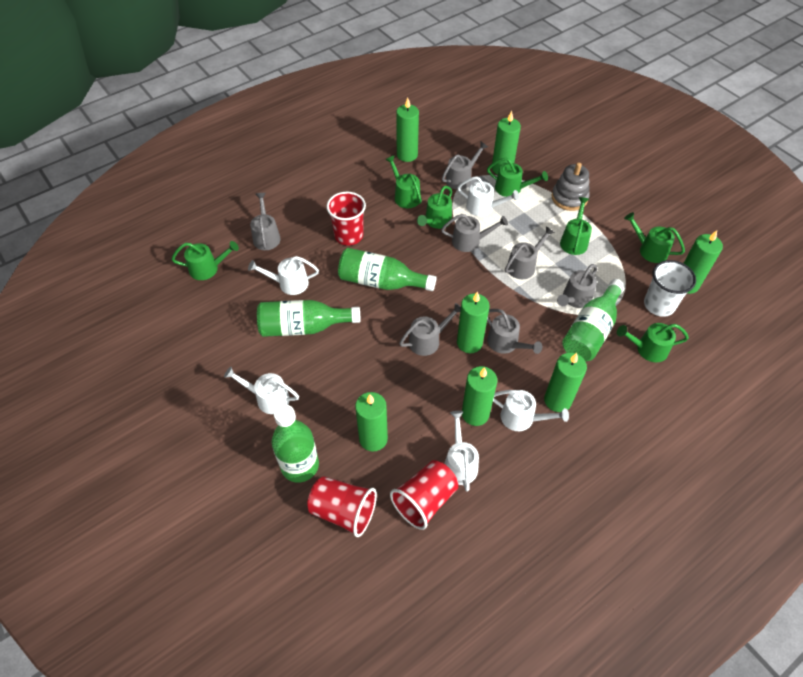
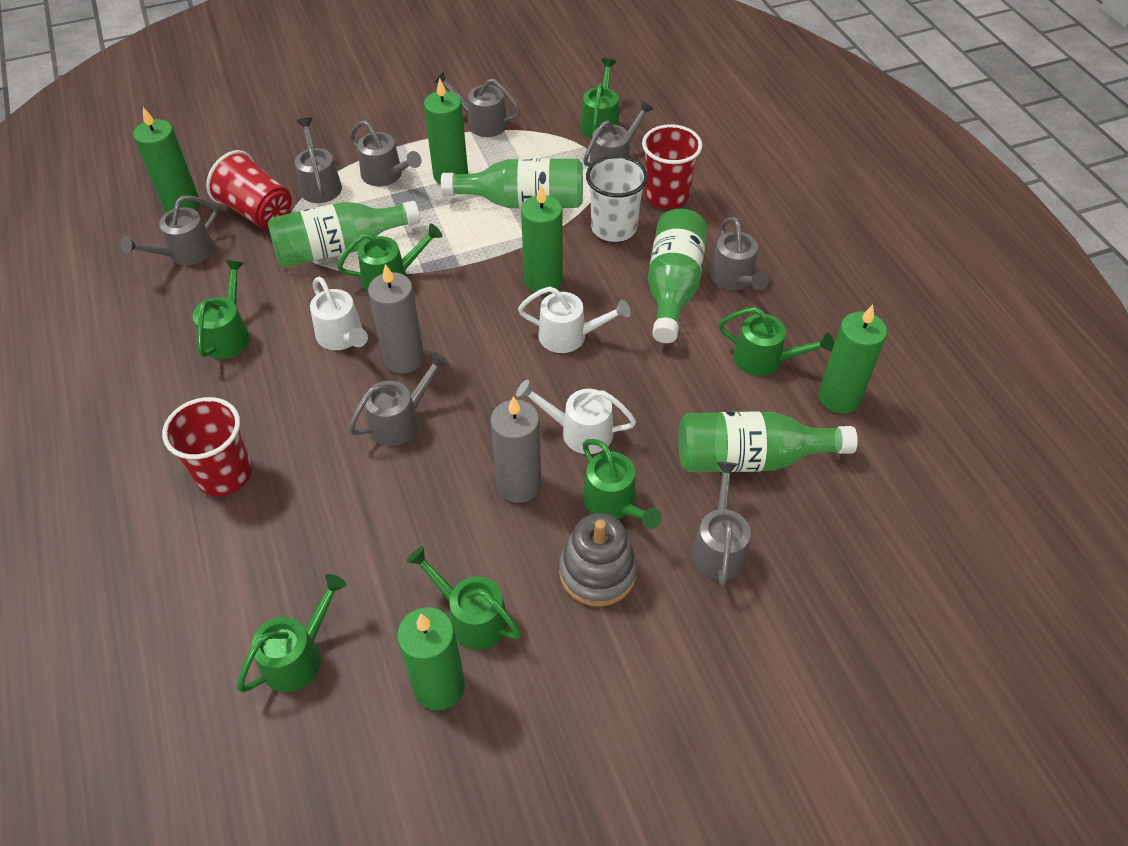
green candle: [355,392,388,451] [396,98,419,162] [457,291,490,353] [462,366,497,426] [492,111,521,174] [544,352,587,412] [684,230,723,294] = 7 -> [133,107,199,212] [397,607,465,711] [424,78,468,185] [521,185,563,294] [819,305,887,414] = 5
grey candle: none = 0 -> [368,264,424,374] [490,396,542,503] = 2
grey watering can: [250,193,281,250] [399,303,461,356] [441,214,508,252] [442,141,488,190] [487,309,542,354] [505,226,555,279] [557,264,597,308] = 7 -> [121,195,218,265] [295,117,342,203] [348,352,449,446] [350,120,422,186] [434,71,520,137] [583,101,654,167] [691,462,751,586] [710,217,769,290] = 8
white watering can: [224,367,299,414] [248,256,319,295] [445,411,479,492] [457,176,519,216] [493,390,569,431] = 5 -> [310,277,368,350] [516,380,636,454] [518,286,631,353] = 3

